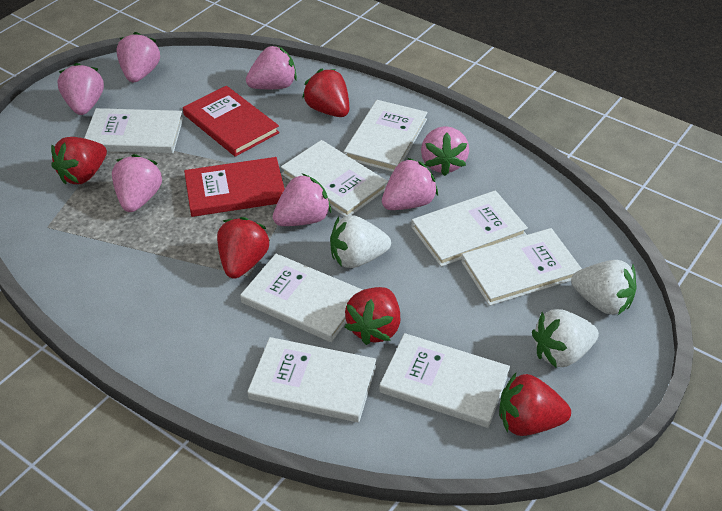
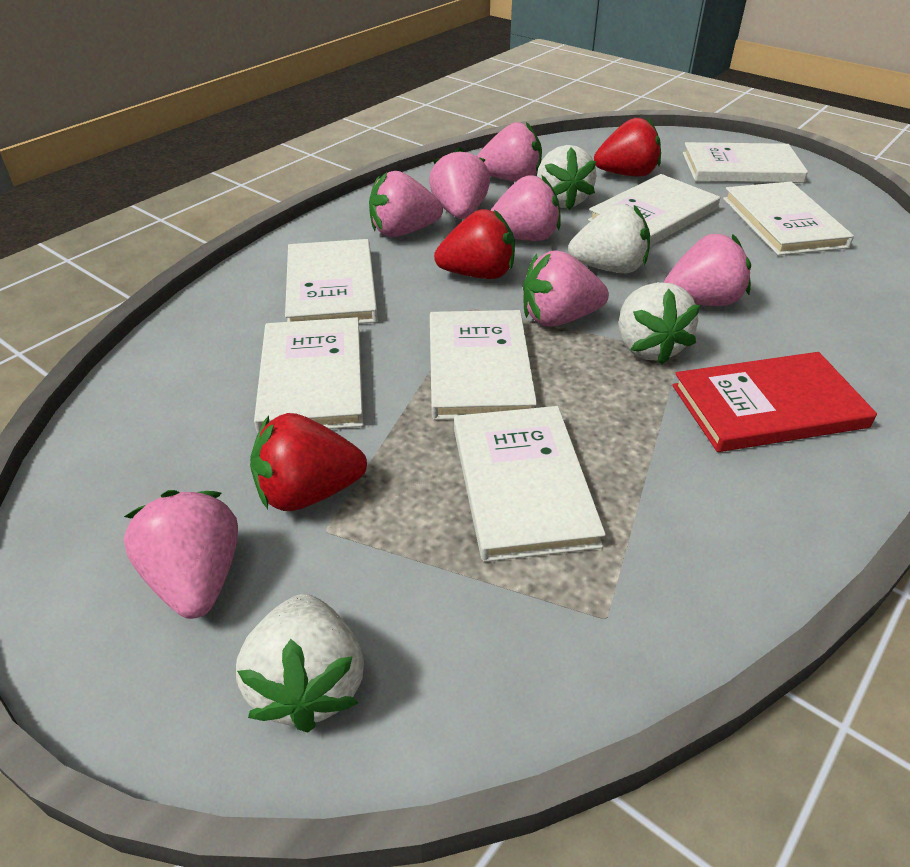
red book: [183,86,279,157] [184,157,285,217] = 2 -> [672,352,877,452] = 1
red strawberry: [51,137,107,185] [217,217,270,279] [302,69,349,117] [345,287,400,345] [499,373,571,436] = 5 -> [250,413,367,511] [434,209,515,279] [594,117,661,177] = 3
white book: [84,108,183,153] [240,254,363,342] [247,337,376,422] [281,140,388,217] [344,100,427,172] [379,333,510,428] [411,190,528,267] [461,228,582,306] = 8 -> [254,317,364,433] [285,239,378,324] [430,310,537,420] [454,406,606,562] [588,174,720,246] [683,142,808,183] [723,182,854,255] = 7
white strawberry: [330,215,391,268] [532,309,599,368] [571,260,637,315] = 3 -> [236,594,364,732] [537,145,596,210] [568,204,650,273] [619,282,700,365] = 4

